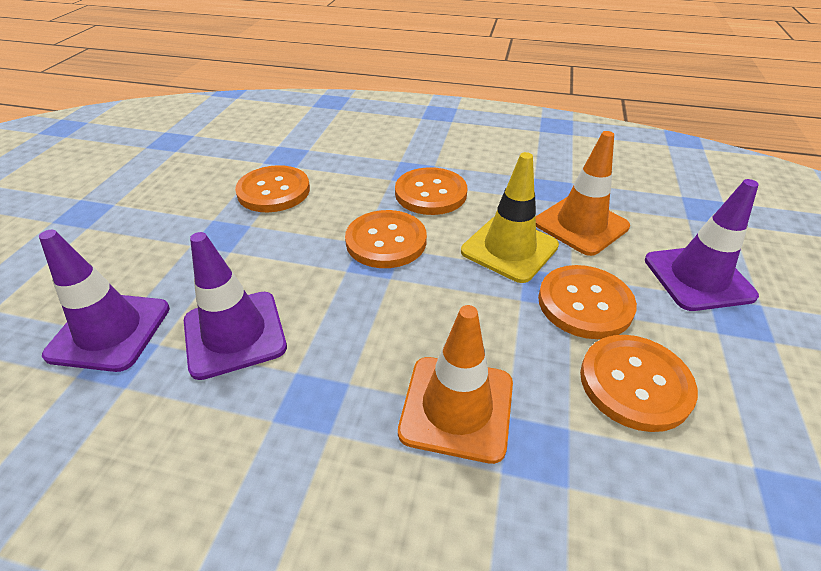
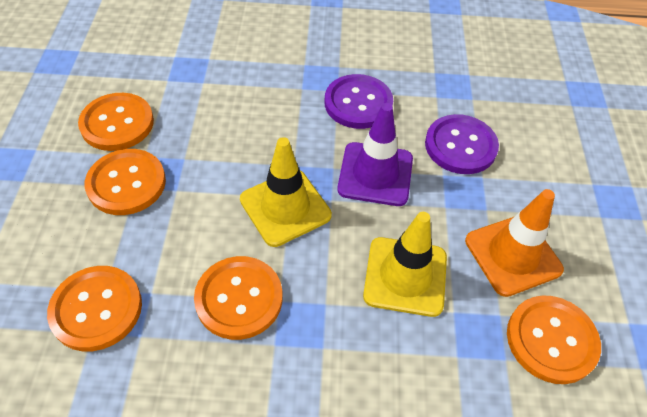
orange traffic cone: [398,305,513,464] [536,131,630,256] = 2 -> [465,189,564,297] = 1
purple button: none = 0 -> [325,74,393,129] [425,114,499,174] = 2
purple traffic cone: [39,230,170,372] [184,232,287,380] [645,179,759,311] = 3 -> [337,103,413,206] = 1
yellow traffic cone: [461,152,559,283] = 1 -> [240,137,332,247] [363,212,447,317] = 2

